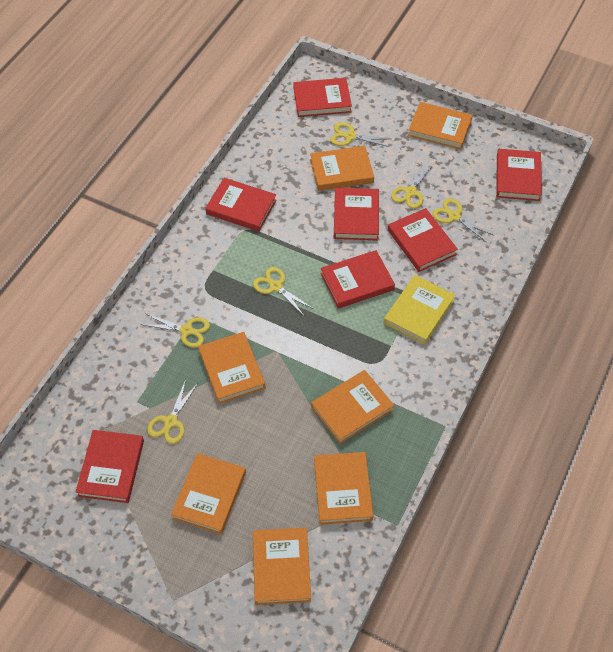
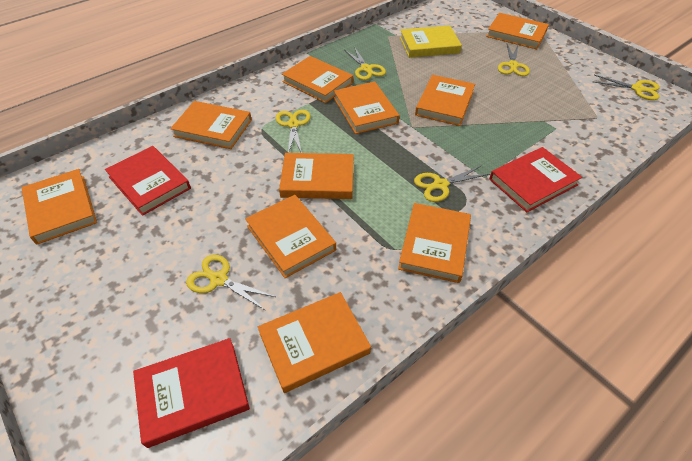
orange book: [171,453,246,534] [198,332,266,404] [253,527,311,605] [310,146,374,191] [311,370,394,444] [314,452,373,525] [408,102,473,150] = 7 -> [22,169,97,245] [170,101,252,149] [245,195,336,278] [258,292,371,393] [279,153,354,199] [282,56,353,103] [334,81,400,134] [398,203,471,283] [415,75,475,126] [486,13,549,49] = 10
red book: [76,430,144,503] [205,178,277,232] [293,78,352,117] [321,250,395,309] [334,188,379,240] [388,208,458,272] [496,149,542,201] = 7 -> [105,146,191,216] [133,338,250,448] [489,147,582,212] = 3

